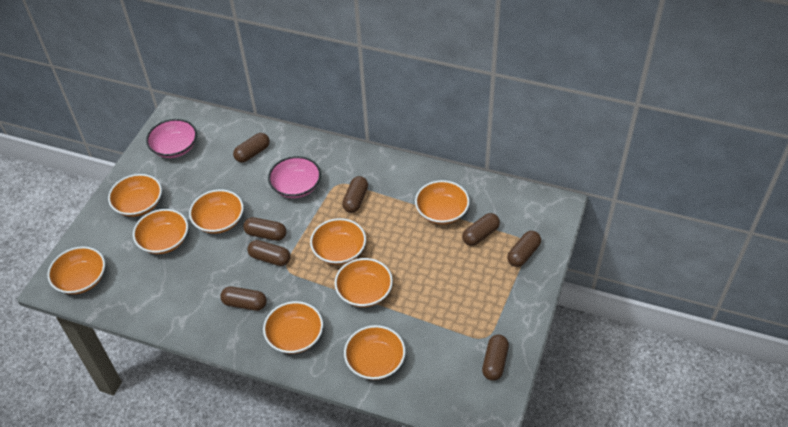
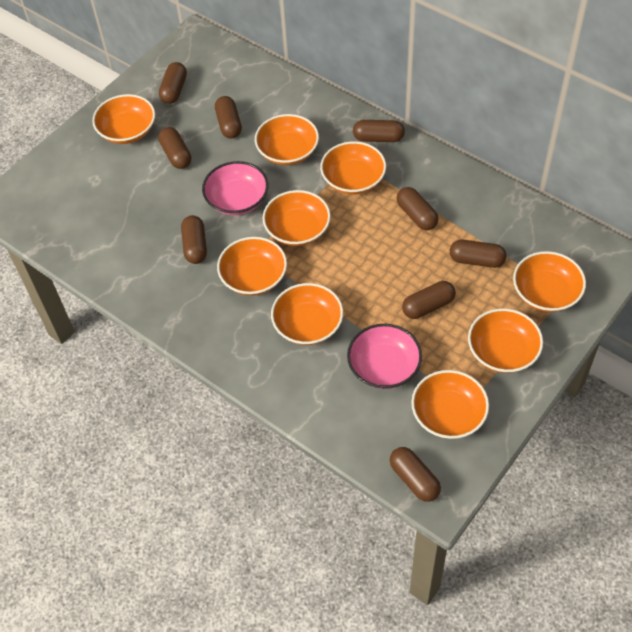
brown capsule: [220,287,267,311] [233,133,270,163] [243,217,286,241] [247,240,290,266] [342,176,368,213] [462,213,500,246] [482,335,509,381] [507,231,541,267] = 8 -> [158,127,191,169] [159,62,187,104] [181,215,207,264] [215,96,242,138] [353,120,405,142] [390,447,441,502] [397,187,439,230] [402,281,456,319] [450,240,506,268] = 9

